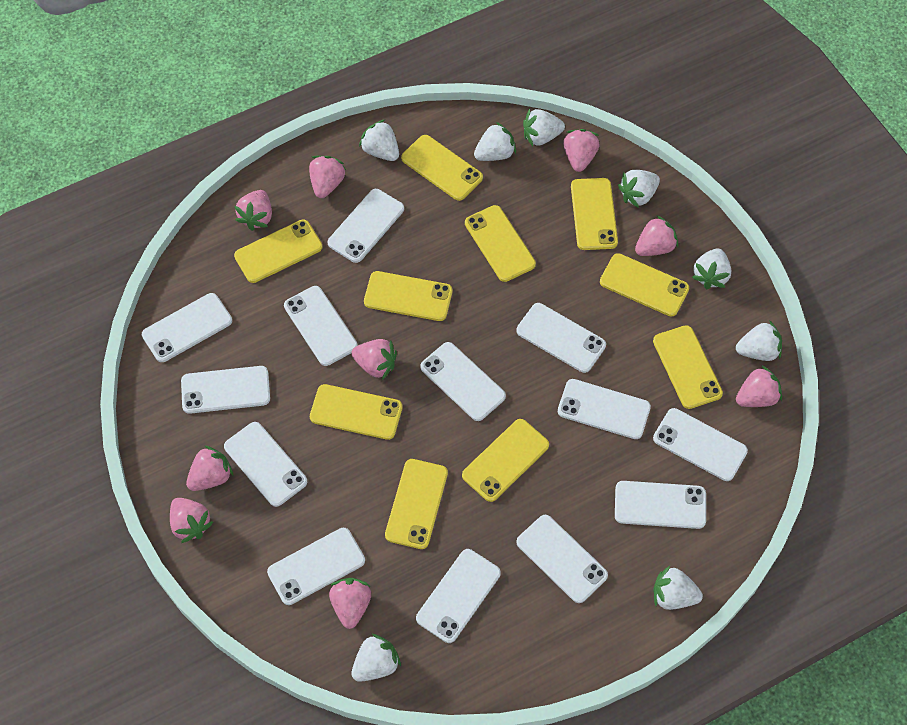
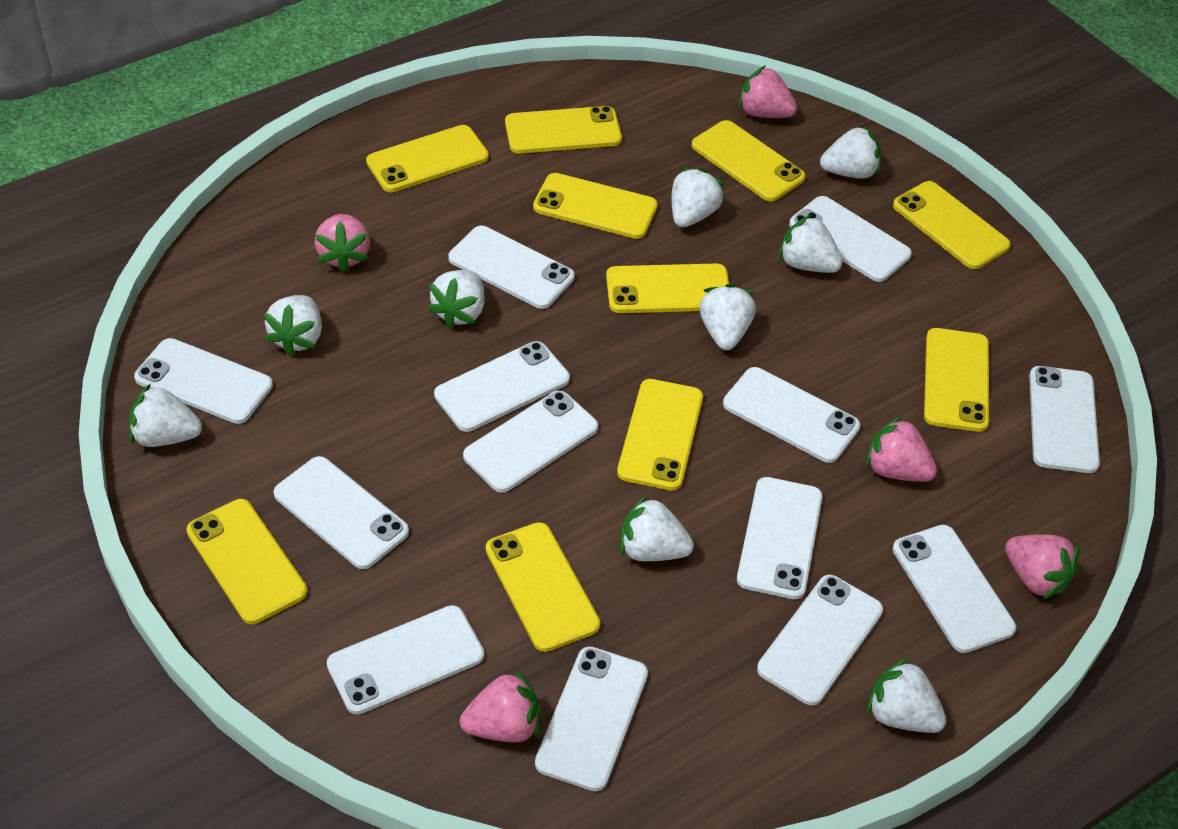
pink strawberry: [170,498,213,543] [186,445,234,491] [235,190,272,231] [309,156,346,198] [329,578,371,629] [351,339,397,380] [563,129,600,172] [635,215,678,256] [736,365,782,407] = 9 -> [315,214,370,272] [460,670,540,742] [739,66,797,118] [866,416,937,482] [1005,534,1079,600] = 5
white strawberry: [351,634,401,682] [359,120,399,161] [474,122,516,161] [523,109,565,146] [618,170,660,208] [653,566,703,610] [692,248,731,289] [736,320,782,361] = 8 -> [129,383,202,447] [264,295,322,356] [427,270,485,328] [620,495,694,561] [671,168,724,227] [700,283,756,350] [779,214,842,273] [820,125,881,178] [867,657,946,733] = 9

